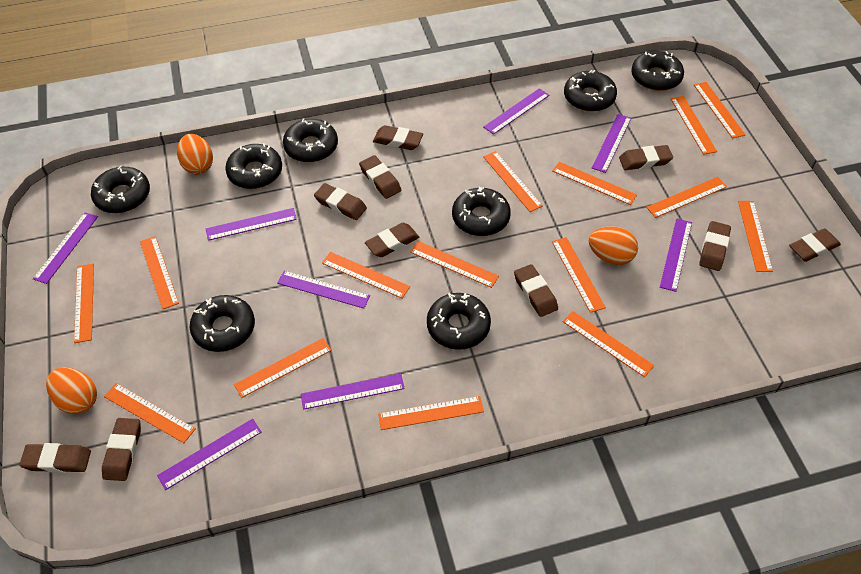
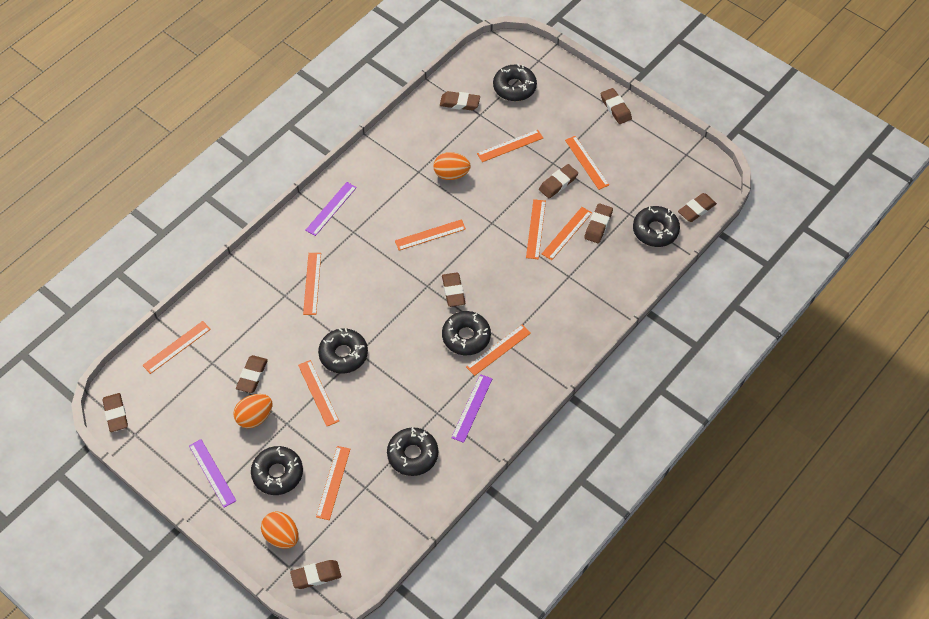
black donut: [91,165,150,213] [190,295,255,352] [225,143,282,189] [283,118,338,162] [427,293,491,350] [452,186,511,236] [564,70,617,112] [631,51,684,91] = 8 -> [251,446,303,495] [318,328,368,374] [387,427,438,476] [442,311,491,355] [493,64,537,101] [633,206,680,247] = 6
brown eraser: [19,443,91,473] [102,418,141,481] [314,183,367,220] [359,155,401,199] [365,223,419,257] [373,125,423,150] [514,264,558,317] [619,145,673,170] [699,221,731,271] [789,228,841,262] = 10 -> [102,393,128,432] [236,355,268,393] [290,560,341,589] [440,91,480,110] [442,272,465,307] [539,164,578,198] [584,203,613,243] [601,88,632,124] [678,193,717,222] = 9
orange ruler: [74,264,94,343] [104,383,196,443] [140,236,179,309] [234,338,332,398] [322,252,410,298] [378,396,484,430] [410,241,499,288] [483,151,543,212] [552,162,637,205] [552,237,606,313] [563,311,654,377] [646,177,727,218] [670,96,717,155] [694,82,745,139] [738,201,773,272] = 15 -> [142,321,211,374] [298,360,339,426] [303,253,321,315] [316,446,350,520] [395,219,466,251] [466,325,531,376] [477,130,543,162] [526,199,546,259] [542,207,592,260] [565,136,609,190] = 10
purple ruler: [33,212,98,284] [157,418,262,490] [206,208,297,241] [277,271,370,309] [301,373,405,410] [483,88,549,135] [592,114,631,173] [660,218,692,292] = 8 -> [189,439,236,508] [305,182,357,236] [451,374,492,443] = 3

